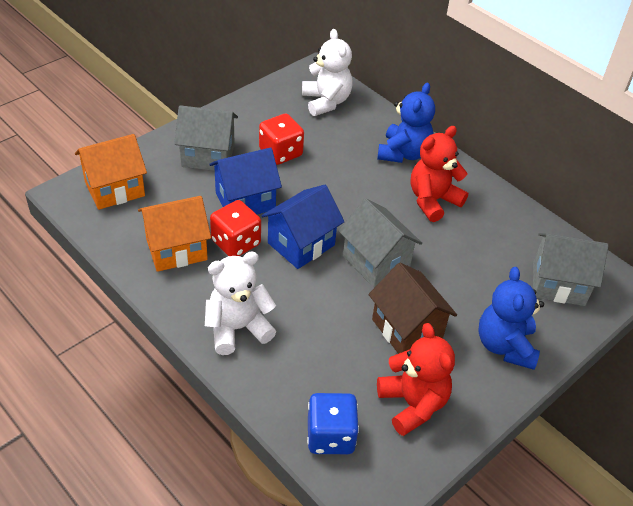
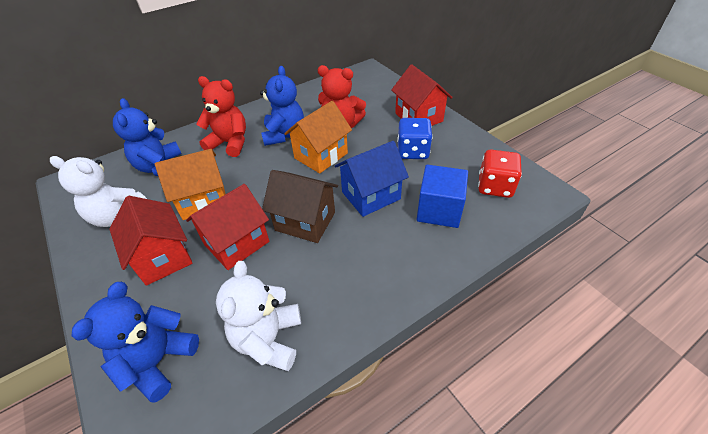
blue cube: none = 0 -> [417,165,468,228] = 1
blue house: [209,147,282,214] [261,185,344,269] = 2 -> [335,141,409,217] = 1
blue teddy bear: [377,83,435,163] [478,267,544,370] = 2 -> [71,282,199,402] [113,98,181,176] [260,66,304,146] = 3
grey house: [174,105,238,171] [339,199,422,288] [533,233,609,306] = 3 -> none = 0
red dice: [210,200,261,256] [259,114,304,165] = 2 -> [478,150,522,198] = 1
red house: none = 0 -> [109,196,193,286] [186,184,269,270] [391,64,453,126] = 3

